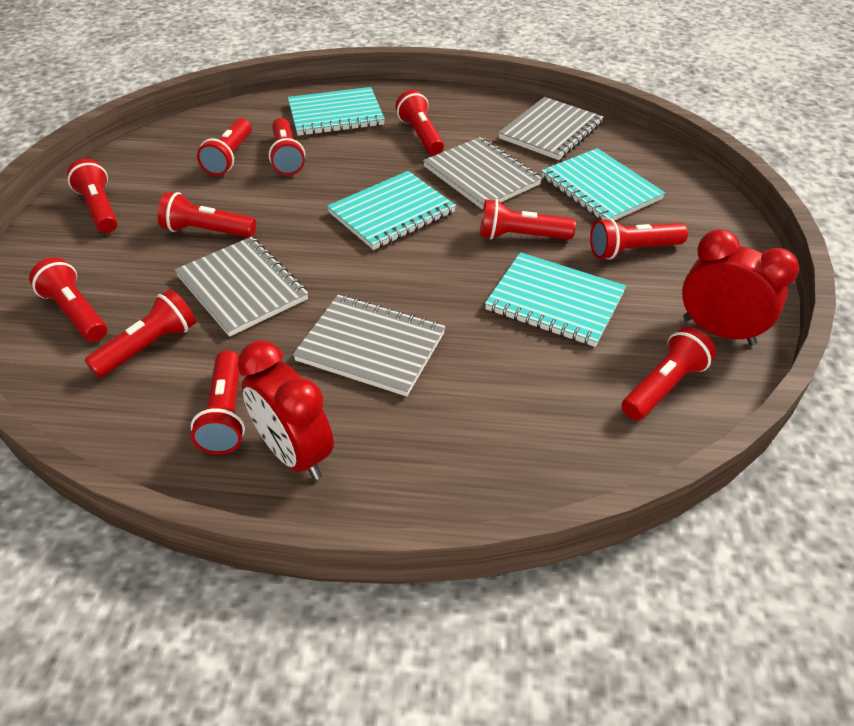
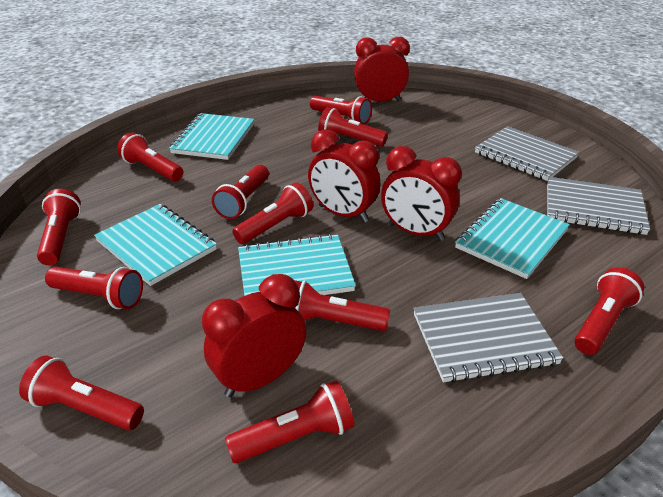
grey notebook: [175,237,308,337] [293,295,445,397] [423,137,542,210] [499,97,604,160] = 4 -> [413,293,564,383] [475,126,579,181] [547,177,650,235] = 3
red clock: [237,340,334,480] [682,229,799,345] = 2 -> [202,274,306,397] [308,129,380,222] [354,37,410,101] [381,146,462,241] = 4

